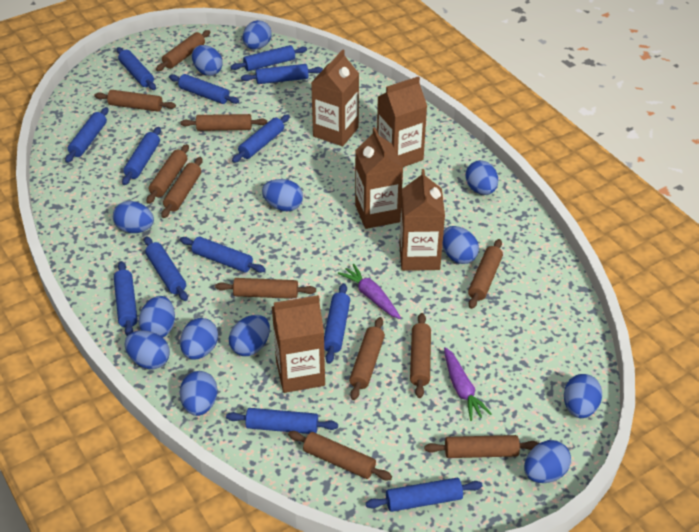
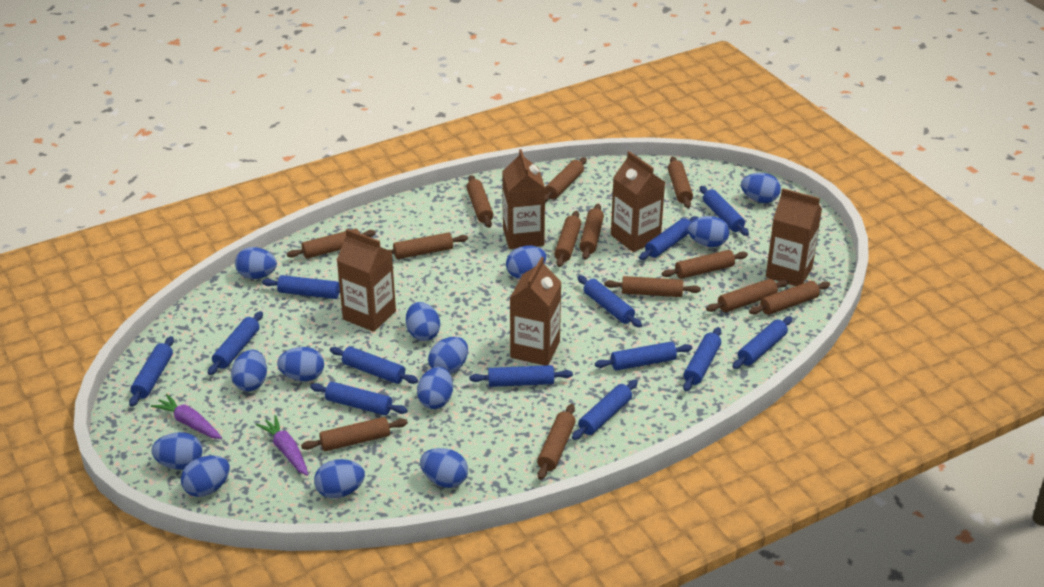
brown rolling pin: [94,90,176,112] [147,144,189,204] [156,30,210,71] [161,157,203,218] [180,114,267,131] [215,278,316,299] [288,431,392,480] [349,317,385,400] [410,313,431,398] [425,435,539,458] [468,239,503,309] = 11 -> [287,229,376,259] [301,417,408,451] [389,232,468,259] [466,175,493,228] [537,404,576,480] [545,157,587,202] [554,211,581,267] [579,204,604,260] [604,276,701,297] [662,250,748,279] [668,156,693,208] [706,279,789,312] [749,281,830,315] = 13

